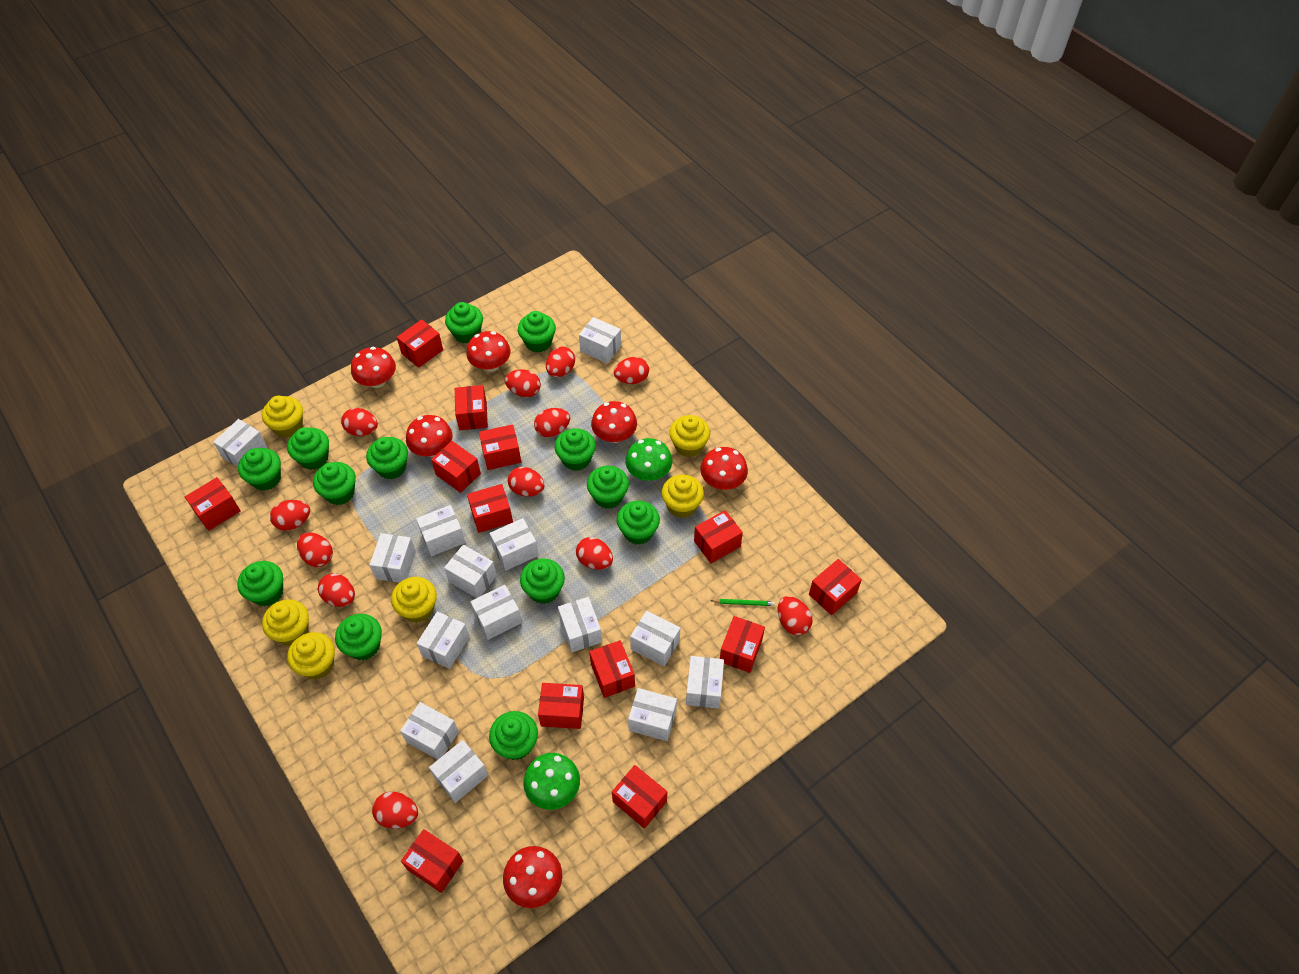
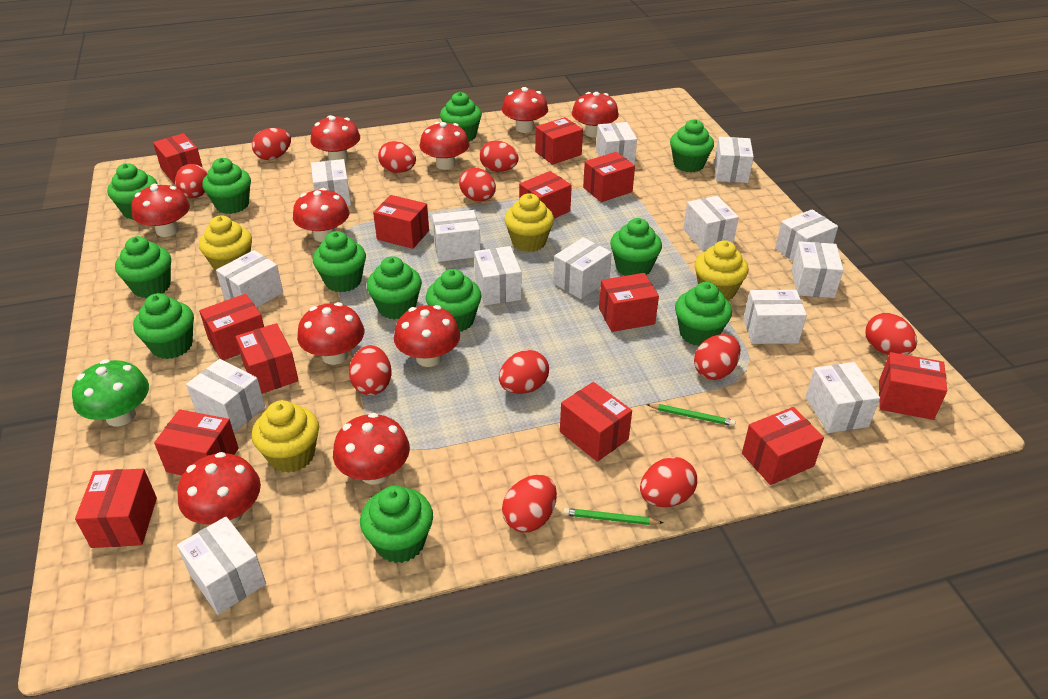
green cupcake: [237,561,283,606] [238,448,281,491] [287,427,329,470] [313,462,356,505] [335,614,382,661] [366,437,408,479] [445,302,483,344] [489,711,538,760] [518,311,556,353] [520,558,565,604] [555,428,596,471] [587,466,629,509] [617,501,660,545] = 13 -> [107,163,158,220] [115,236,171,298] [133,293,194,359] [202,158,251,214] [313,231,366,292] [360,485,433,563] [367,256,422,320] [426,269,482,332] [440,92,482,142] [610,218,662,276] [670,119,714,173] [675,282,732,346] = 12
green mushroom: [523,753,580,810] [625,438,672,481] = 2 -> [72,360,149,427] = 1
green pencil: [711,599,775,606] = 1 -> [563,508,664,525] [646,404,736,426] = 2
red egg: [270,500,310,531] [297,532,333,567] [318,573,355,607] [341,408,378,436] [372,792,418,828] [505,369,541,397] [508,467,544,497] [534,408,570,437] [546,347,575,377] [576,537,613,570] [614,357,649,384] [778,596,813,635] = 12 -> [175,164,207,198] [252,128,291,160] [349,345,391,395] [378,141,416,173] [459,168,496,201] [480,141,519,172] [499,350,549,394] [502,475,557,532] [640,457,697,507] [694,334,740,380] [865,313,917,355] = 11
red mushroom: [351,347,396,388] [406,415,452,457] [467,331,511,372] [503,846,562,908] [591,401,637,443] [700,447,748,490] = 6 -> [131,184,190,237] [177,452,261,525] [293,188,349,242] [297,302,364,365] [310,115,360,161] [333,413,410,485] [394,305,460,367] [420,122,470,170] [502,87,548,133] [572,92,619,138] = 10
yellow cupcake: [262,396,303,438] [262,599,309,646] [287,632,335,679] [391,577,437,623] [662,475,704,518] [669,415,710,457] = 6 -> [199,215,252,271] [252,400,319,473] [504,193,554,252] [695,240,749,301] = 4

